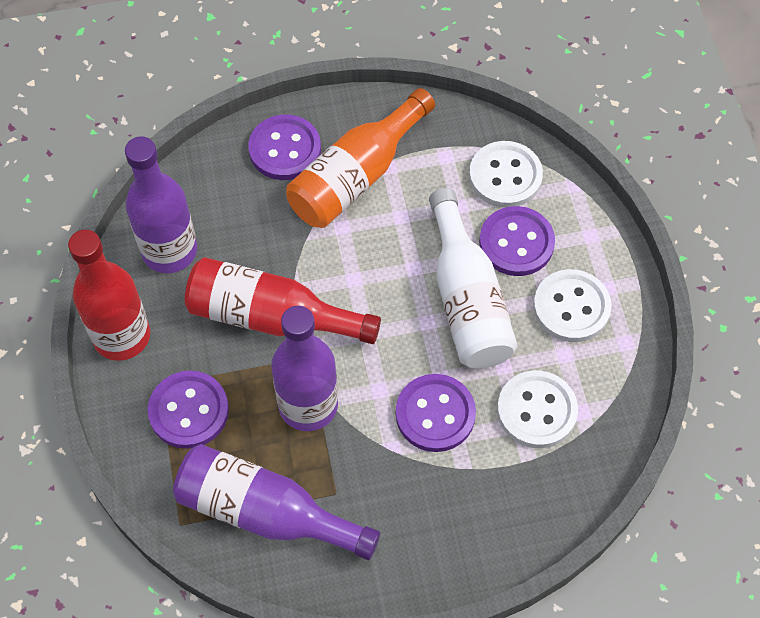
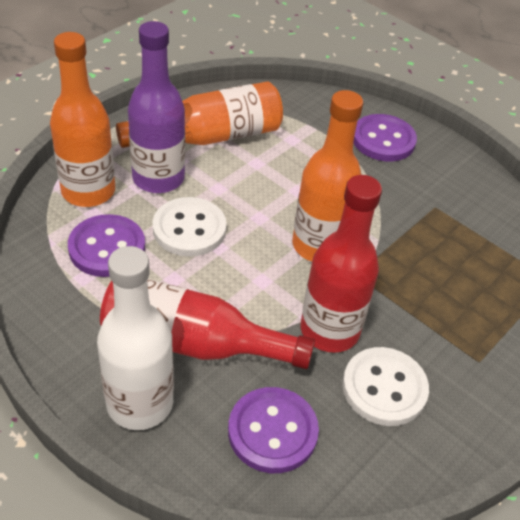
orange bottle: [286,88,435,228] = 1 -> [50,32,115,207] [116,81,283,148] [292,90,363,261] = 3
purple bottle: [125,136,197,273] [173,444,380,560] [271,306,338,431] = 3 -> [128,21,185,193] = 1
purple button: [148,371,229,449] [248,115,321,180] [396,374,476,452] [479,206,555,276] = 4 -> [68,214,145,277] [228,387,319,473] [353,114,417,161] = 3
white button: [469,141,543,208] [497,370,578,448] [533,269,612,342] = 3 -> [152,197,227,257] [342,347,429,426] = 2

